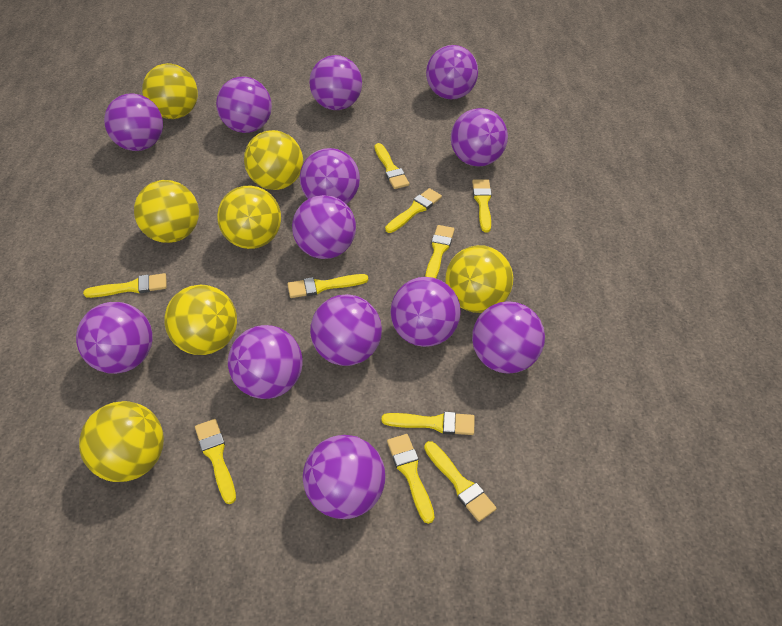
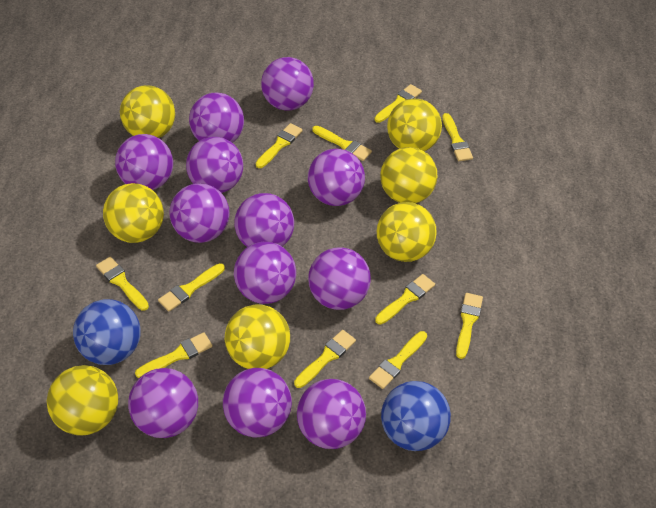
blue ball: none = 0 -> [73,299,141,365] [381,381,451,451] = 2
purple ball: [76,302,153,374] [104,93,163,151] [216,77,272,133] [228,325,303,399] [292,195,356,259] [300,148,360,204] [303,435,385,519] [309,55,362,110] [310,294,382,366] [390,277,461,347] [426,45,478,100] [451,108,508,166] [472,301,545,374] = 13 -> [115,134,173,190] [128,368,198,438] [169,183,230,243] [186,137,243,193] [189,93,244,143] [223,368,292,438] [234,193,294,247] [234,242,296,304] [261,57,314,110] [297,379,366,449] [308,149,365,206] [308,247,371,310] = 12
yellow brush: [83,273,167,298] [195,419,236,504] [288,274,368,298] [374,143,409,189] [381,412,475,435] [385,188,442,233] [387,434,435,524] [424,441,497,522] [425,225,455,278] [472,179,492,232] = 10 -> [96,257,149,311] [135,332,213,378] [158,263,225,312] [256,123,303,168] [294,330,356,388] [312,126,372,161] [369,331,427,389] [374,84,422,123] [375,274,435,324] [442,113,473,161] [456,293,483,359] = 11

